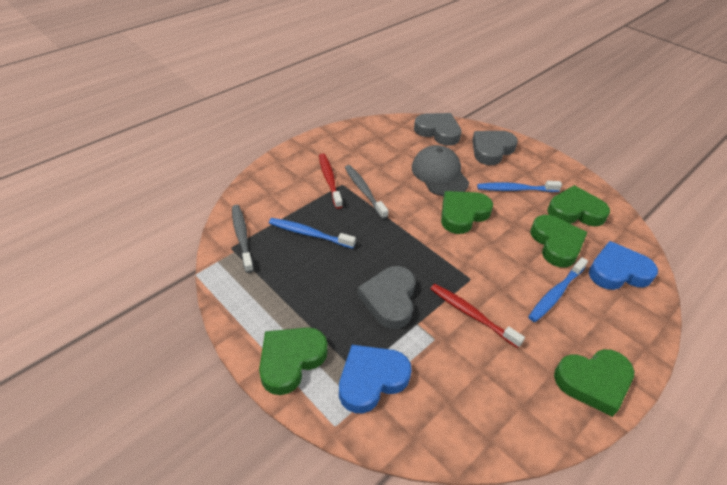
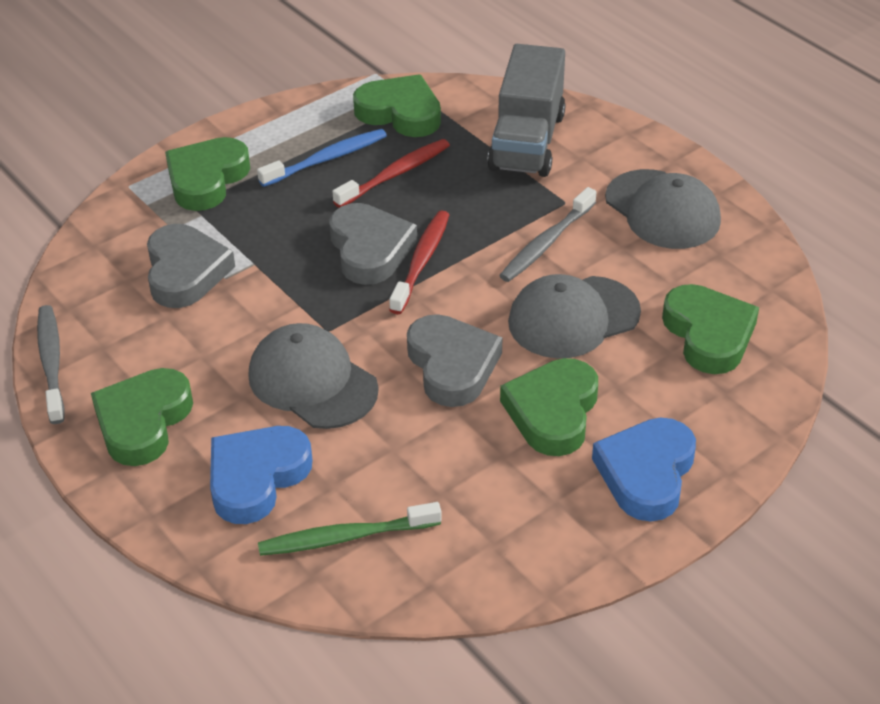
blue toothbrush: [269,218,356,249] [477,181,562,192] [528,257,588,322] = 3 -> [257,129,387,187] = 1
green toothbrush: none = 0 -> [258,502,442,556] = 1
grey cap: [412,145,469,196] = 1 -> [248,323,379,429] [508,274,641,358] [605,169,721,249] = 3
grey truck: none = 0 -> [487,44,566,177] = 1

